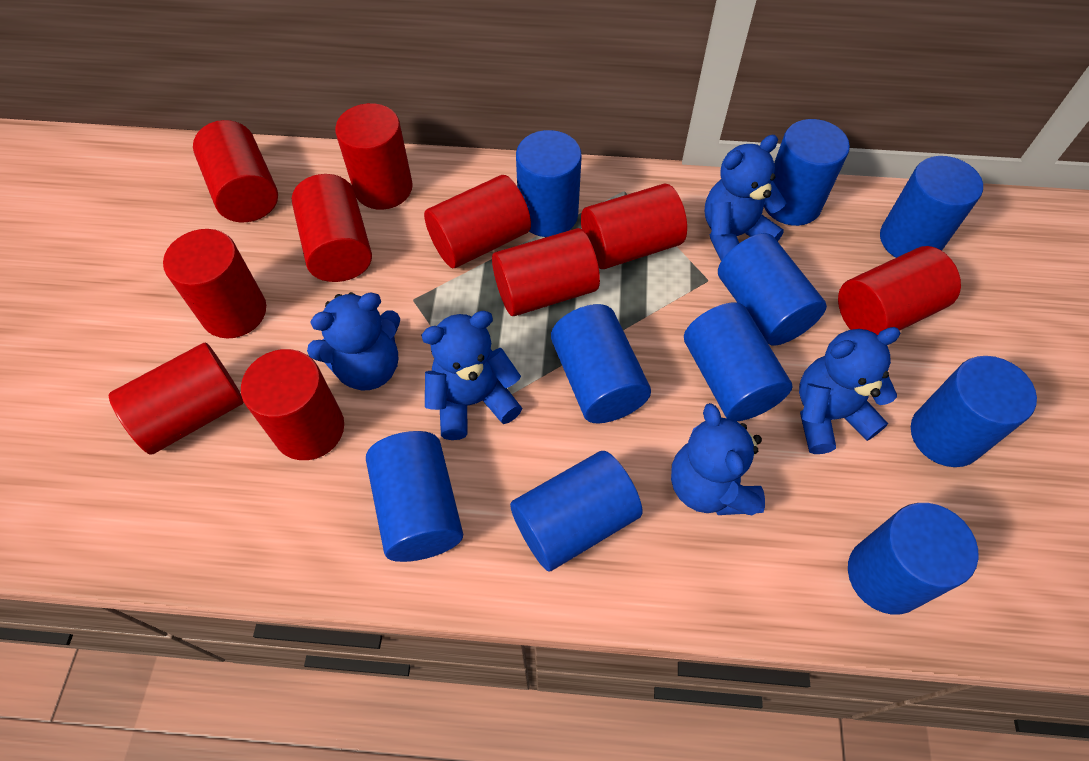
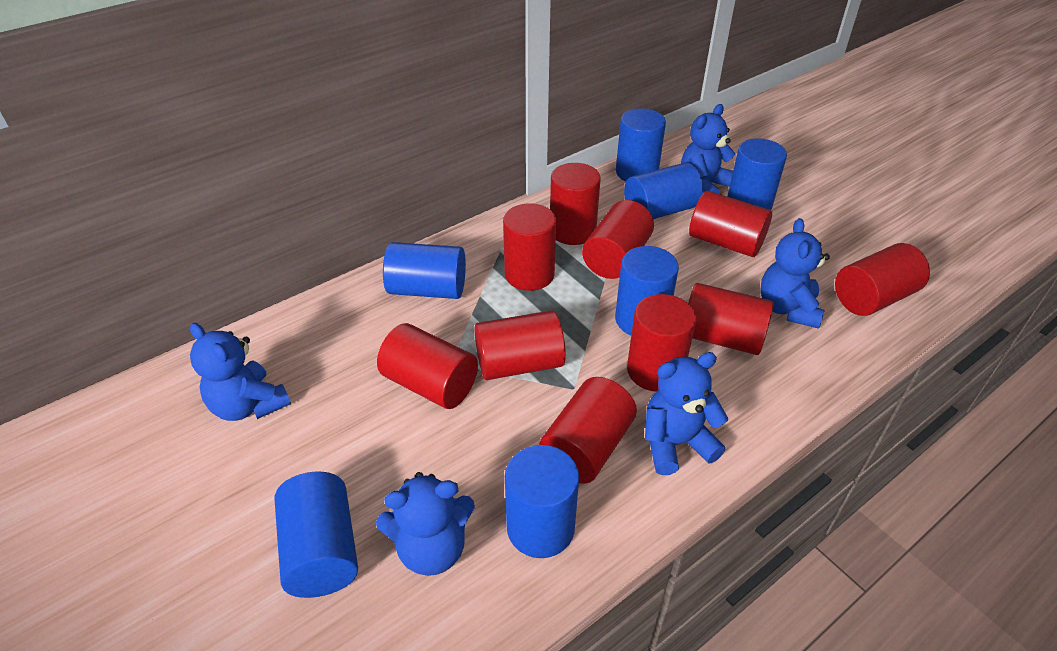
blue cylinder: [366,431,463,562] [510,451,643,572] [516,130,582,237] [551,304,651,423] [684,302,793,422] [718,233,827,346] [764,119,850,226] [848,503,979,615] [880,156,983,258] [911,356,1037,467] = 10 -> [274,472,358,598] [383,242,466,299] [505,445,579,558] [615,246,679,335] [616,108,666,182] [624,162,704,219] [727,138,787,210] = 7

